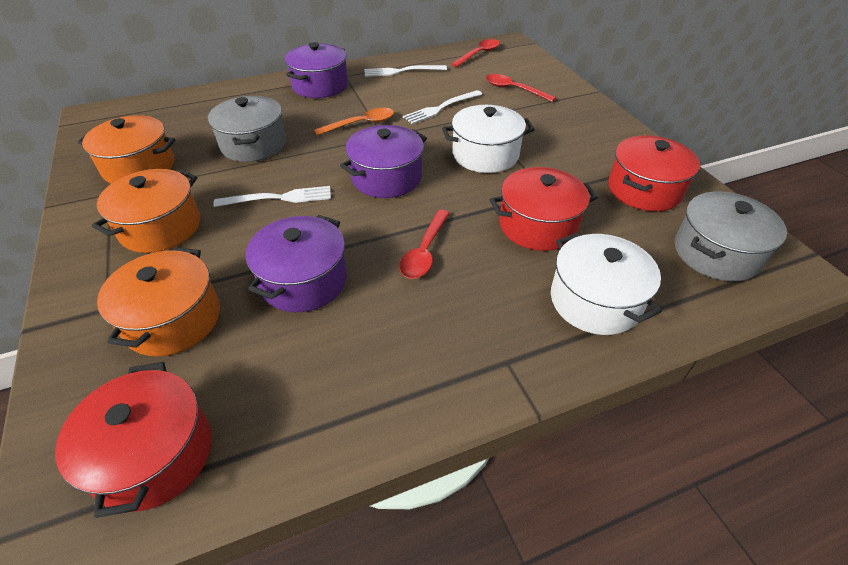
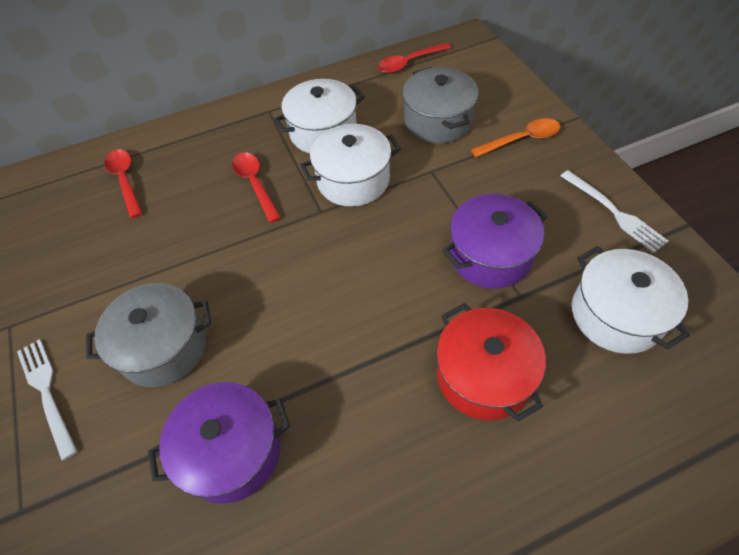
orange pot: [78,115,176,184] [92,169,200,253] [97,247,220,357] = 3 -> none = 0
purple pot: [246,215,347,312] [285,42,348,98] [340,125,427,198] = 3 -> [148,382,290,504] [443,194,547,289] = 2
red pot: [55,362,212,518] [490,167,598,251] [608,136,700,211] = 3 -> [436,303,546,422] = 1
white fork: [213,186,331,207] [364,65,447,77] [403,90,482,124] = 3 -> [17,339,77,461] [561,170,668,253] = 2
white pot: [442,105,535,173] [551,233,662,335] = 2 -> [274,79,365,153] [300,124,401,207] [572,246,690,354] = 3

